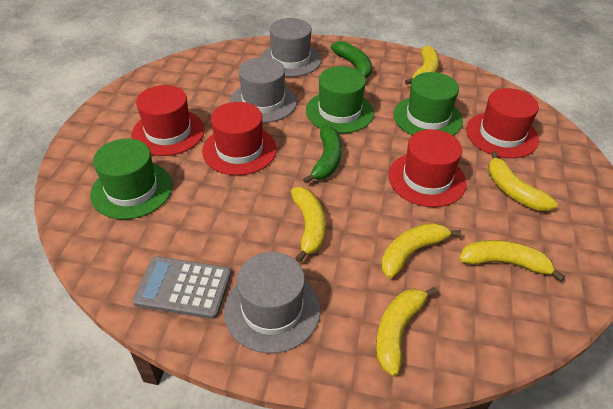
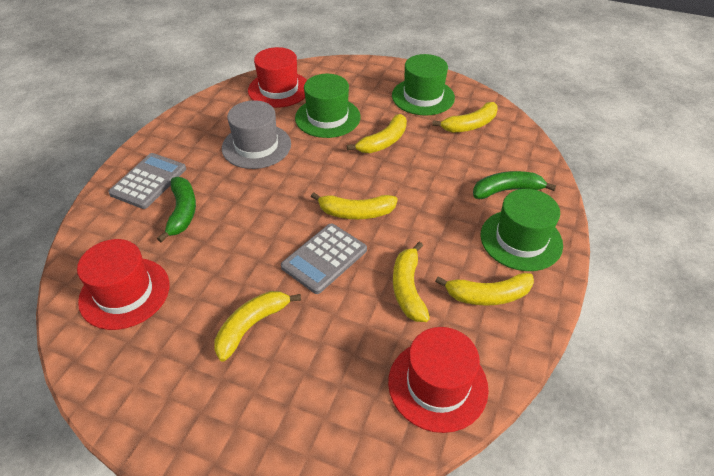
grey calculator: [133,256,231,319] = 1 -> [108,153,186,209] [281,224,367,294] = 2
grey hat: [224,252,321,353] [230,57,297,123] [261,18,321,77] = 3 -> [222,100,291,169] = 1
red hat: [131,85,205,156] [202,102,277,175] [388,129,467,207] [466,88,539,158] = 4 -> [77,239,170,330] [248,47,307,108] [388,327,489,433] = 3

